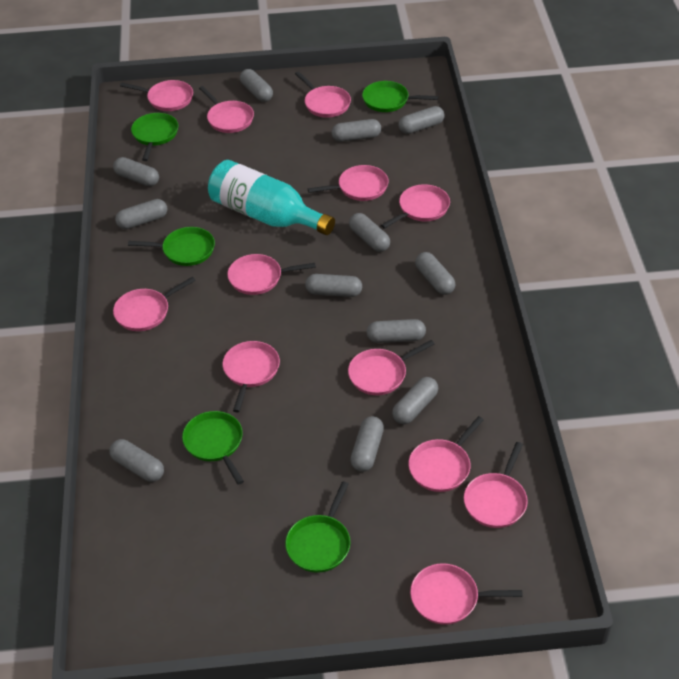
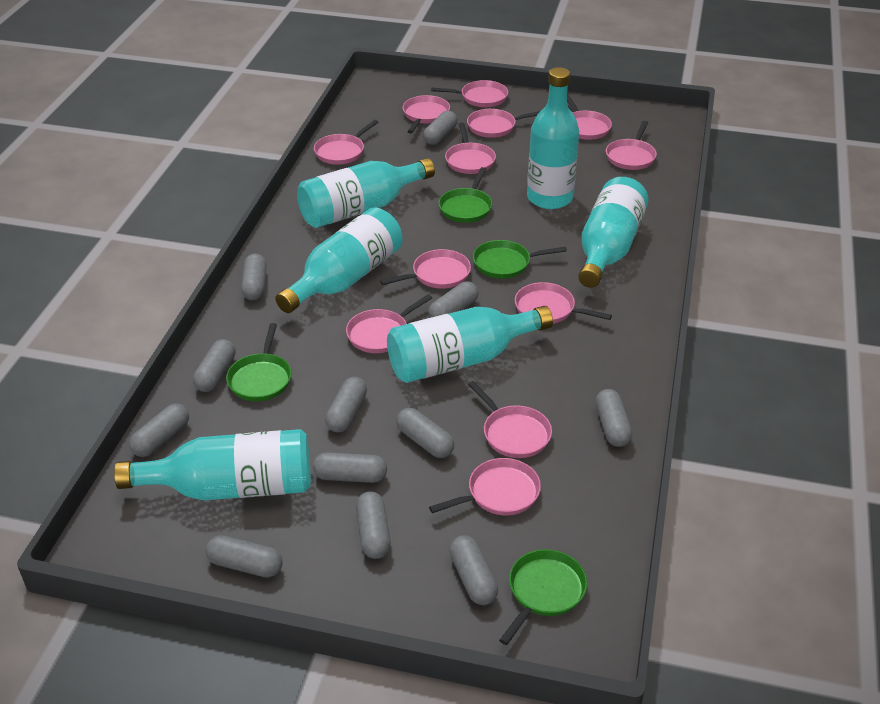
green pan: [128,227,215,266] [131,113,178,161] [182,411,244,485] [285,481,350,573] [362,81,439,112] = 5 -> [226,323,292,401] [439,167,492,223] [473,240,567,279] [499,549,587,645] = 4
turquoise bottle: [208,160,335,235] = 1 -> [114,429,311,501] [275,208,403,313] [297,158,435,228] [387,306,553,383] [527,67,579,209] [578,177,649,288] = 6

